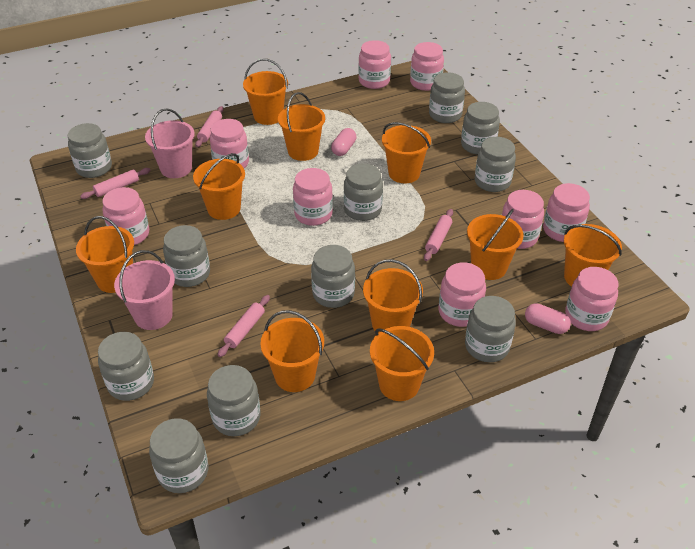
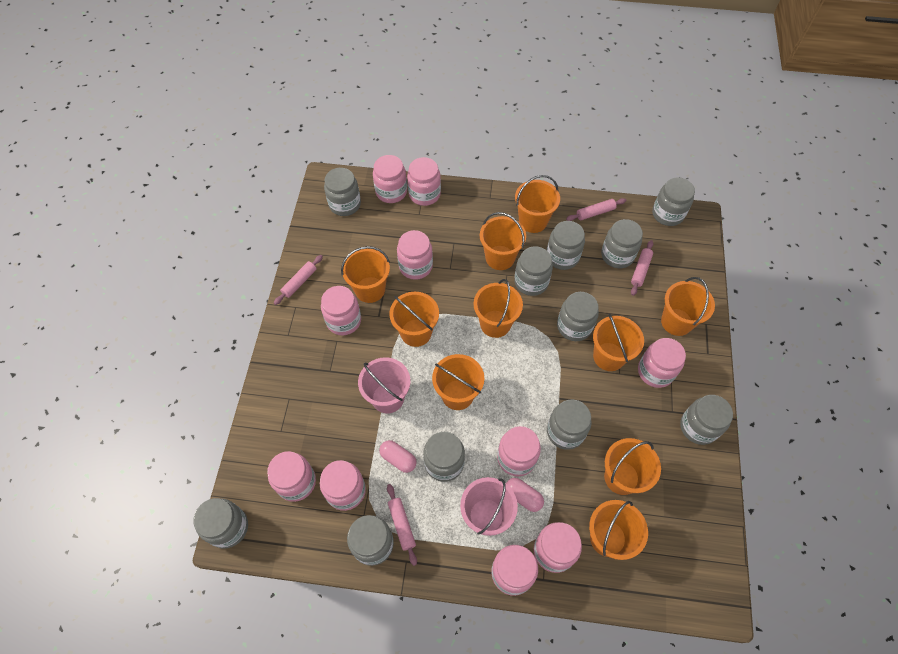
pink jar: [102,187,149,245] [210,119,249,168] [293,168,333,226] [358,40,391,89] [410,42,444,91] [438,262,486,327] [502,190,544,249] [543,183,590,242] [565,267,619,331] = 9 -> [267,451,316,502] [320,460,366,511] [321,286,361,335] [373,155,407,203] [397,230,433,280] [407,157,441,206] [491,545,538,596] [497,426,541,477] [534,522,582,573] [638,338,686,388] = 10

